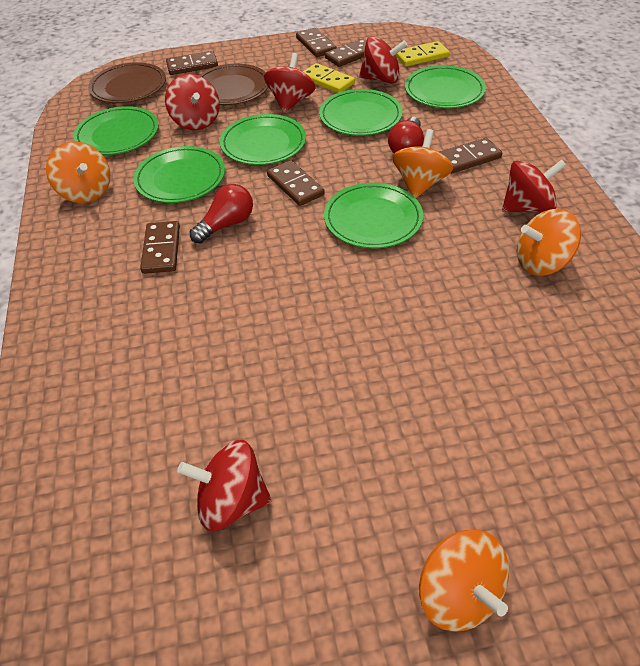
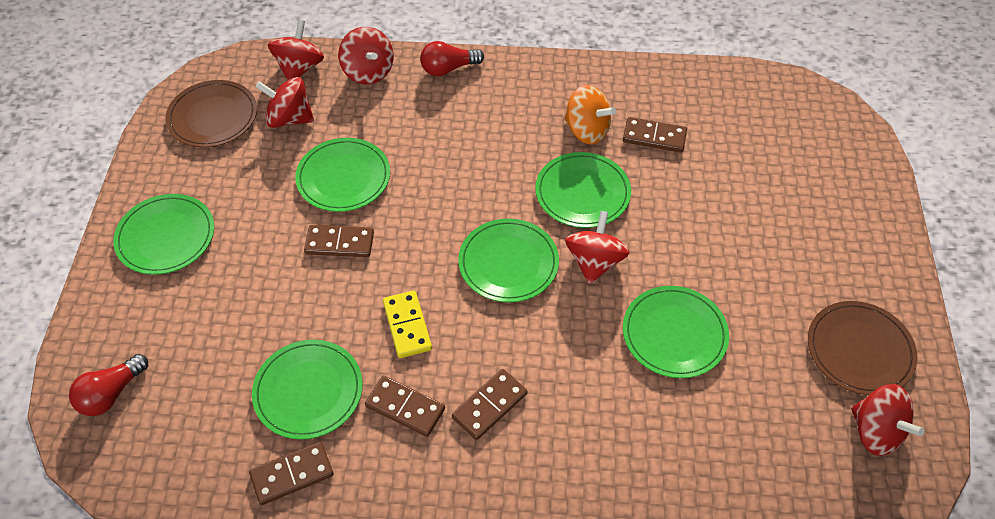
brown domino: [140,221,180,274] [166,51,218,75] [267,160,325,206] [296,28,337,57] [325,38,367,67] [440,138,502,174] = 6 -> [249,442,334,505] [304,225,374,257] [365,376,445,437] [452,369,527,440] [623,117,687,153] = 5
orange spinning top: [46,141,110,203] [393,129,453,198] [419,530,509,632] [517,209,581,276] = 4 -> [564,85,616,144] = 1
yellow domino: [303,63,355,93] [395,41,450,67] = 2 -> [383,290,432,358] = 1

